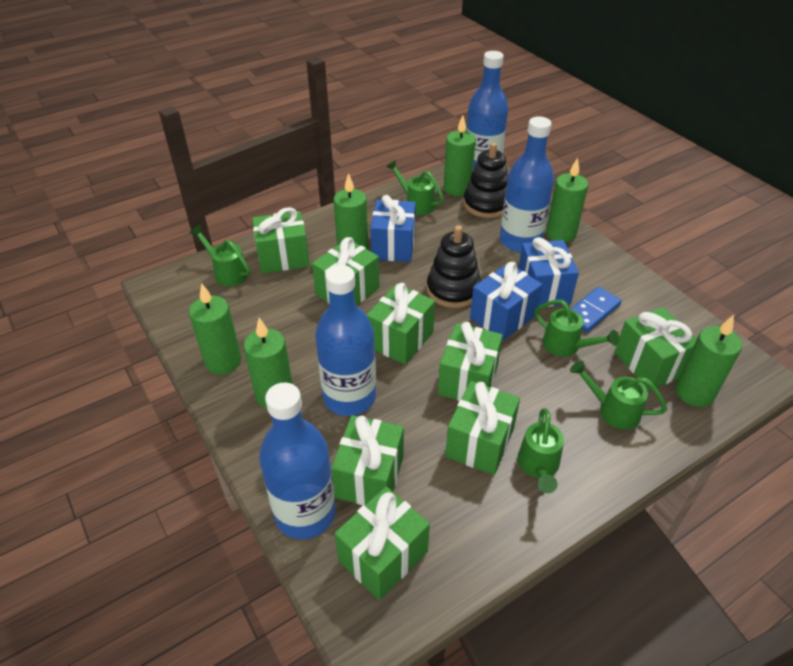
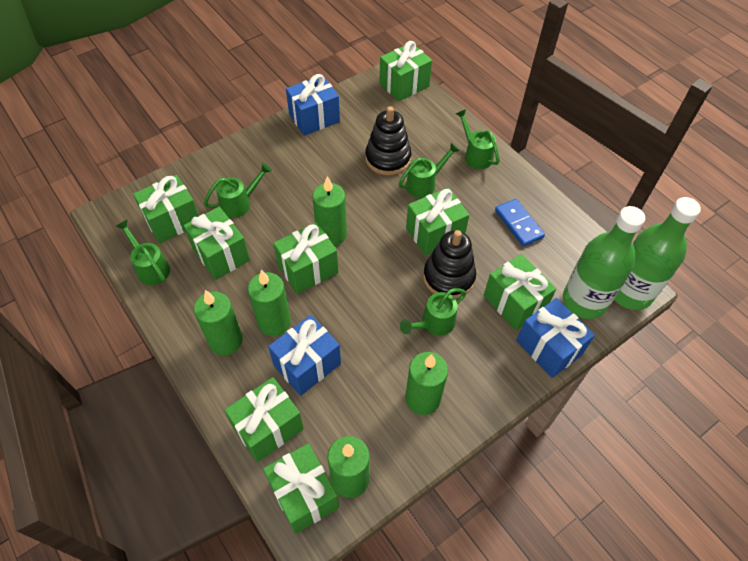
blue bottle: [259,383,336,539] [315,265,376,416] [466,51,508,171] [500,116,554,252] = 4 -> none = 0
green bottle: none = 0 -> [563,206,645,319] [614,197,701,310] = 2
green candle: [189,283,241,375] [244,318,293,409] [333,173,368,250] [444,115,476,196] [546,158,588,243] [675,315,742,407] = 6 -> [194,290,243,355] [248,270,291,336] [312,176,347,246] [327,436,370,498] [405,352,448,415] = 5

